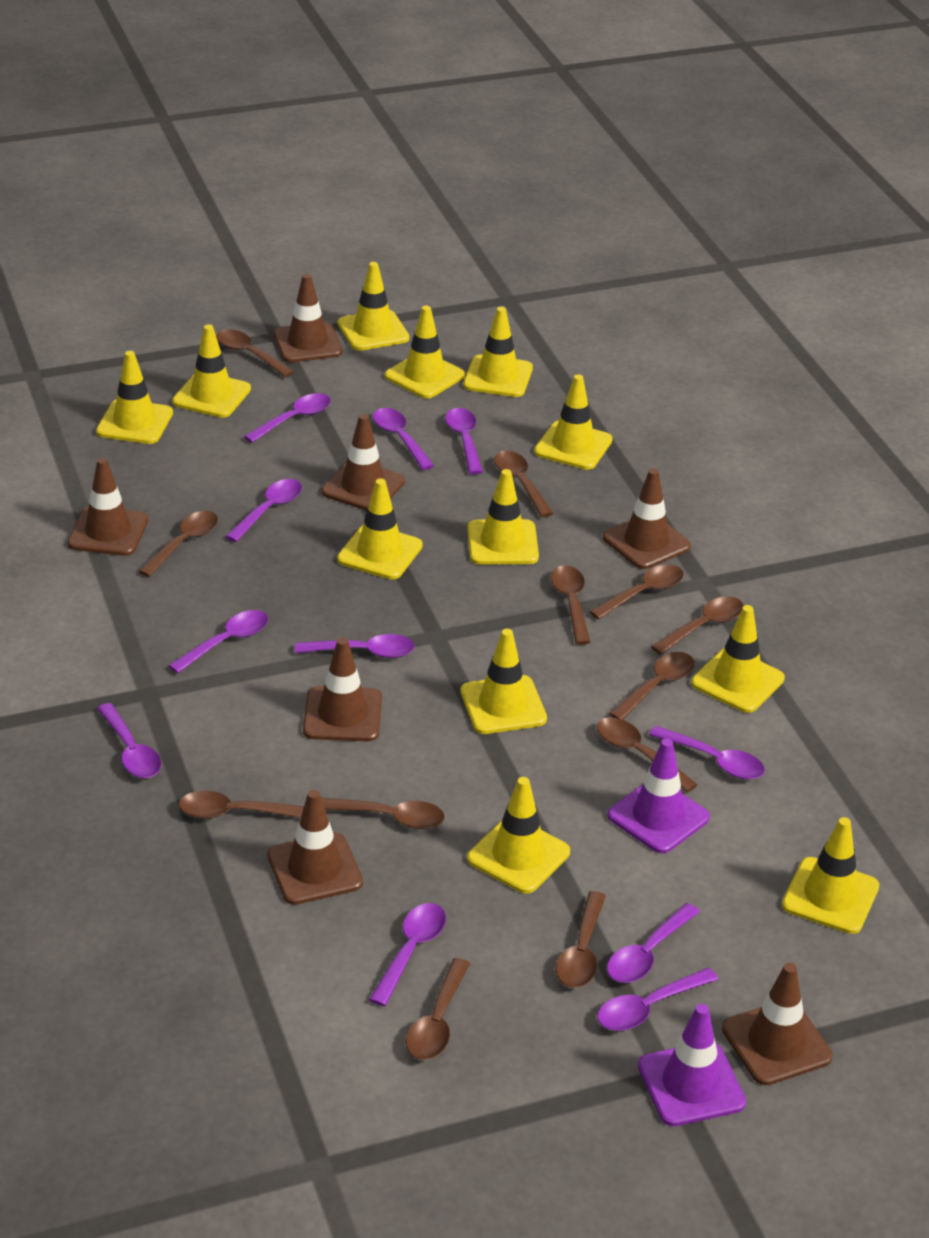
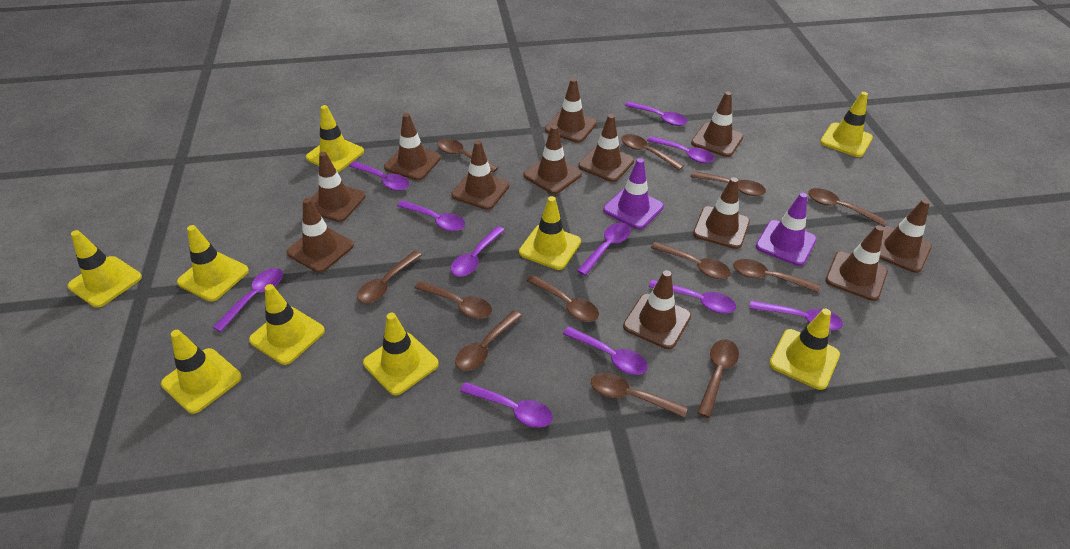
brown traffic cone: [67,458,148,556] [267,790,363,905] [273,274,343,363] [303,638,382,741] [322,414,405,511] [603,468,691,569] [722,963,833,1085] = 7 -> [286,198,354,273] [310,152,365,222] [384,113,441,180] [451,140,509,210] [523,125,582,194] [545,78,597,143] [578,114,634,182] [623,270,691,349] [691,91,743,157] [693,177,750,249] [825,225,888,301] [879,199,932,273] = 12
yellow traffic cone: [96,351,173,444] [172,324,251,418] [337,262,410,351] [337,478,423,580] [385,306,465,398] [460,629,547,734] [463,307,533,397] [467,469,539,564] [467,777,570,894] [534,374,613,470] [691,605,785,713] [782,817,879,934] = 12 -> [67,230,142,308] [161,330,242,414] [177,225,249,302] [249,284,325,365] [306,105,364,172] [363,313,439,395] [519,196,581,270] [769,308,840,390] [820,92,873,157] = 9

